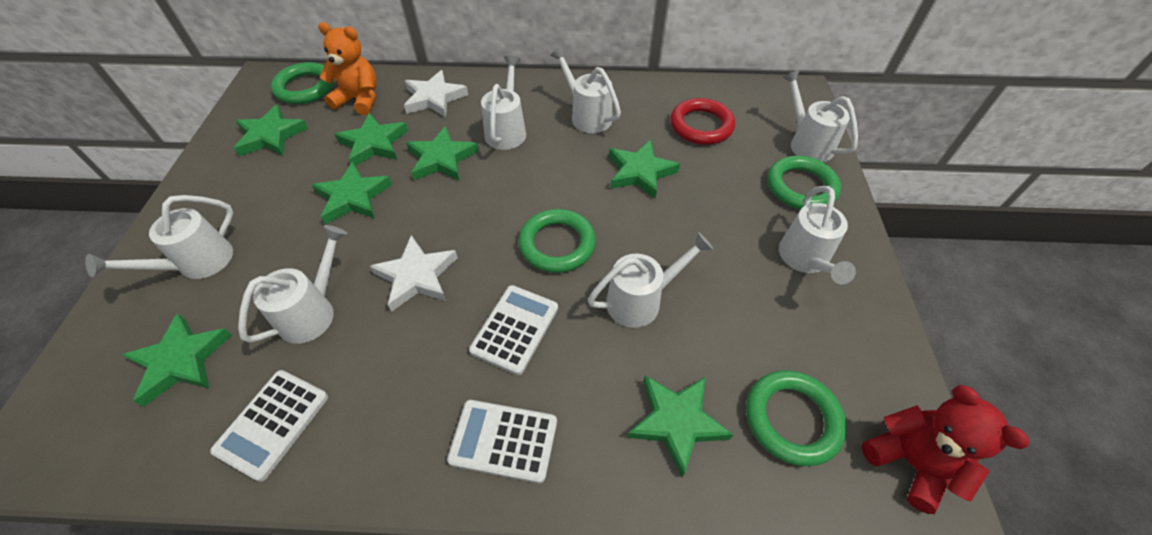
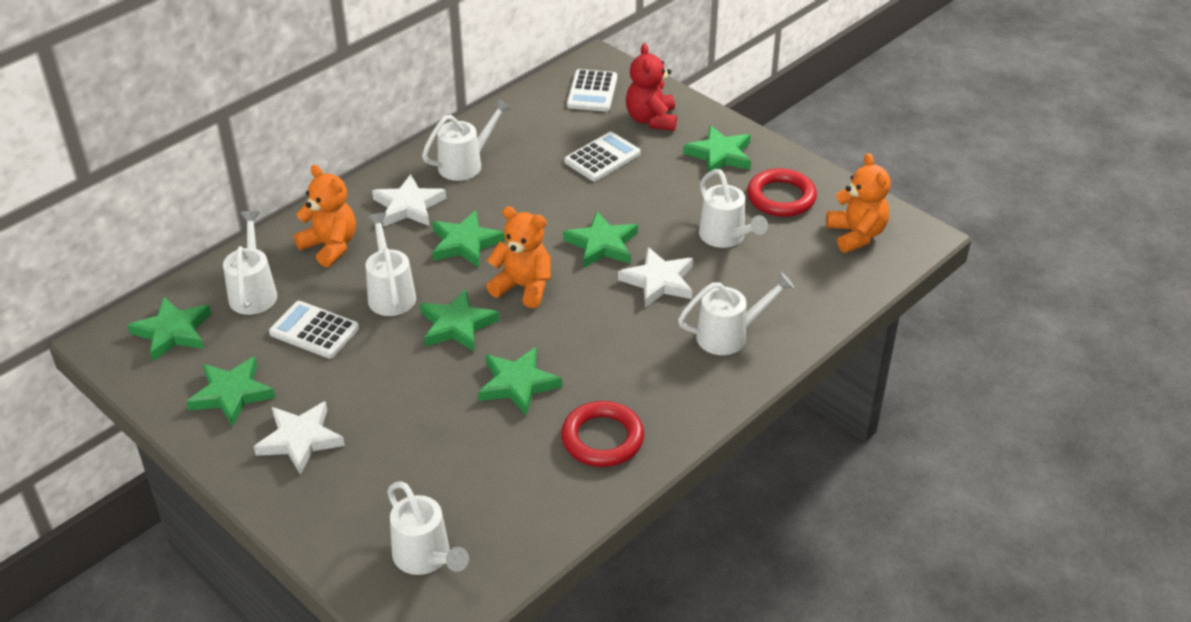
green ring: [271,62,334,104] [518,209,596,273] [746,370,847,466] [767,156,841,209] = 4 -> none = 0
orange teddy bear: [318,22,376,115] = 1 -> [294,165,356,268] [486,206,550,308] [826,153,890,253] = 3
red ring: [670,98,735,145] = 1 -> [561,401,644,467] [747,168,817,217] = 2
white star: [370,235,458,312] [404,70,468,117] = 2 -> [254,401,345,475] [372,174,446,227] [618,247,693,307] = 3
white watering can: [85,195,234,279] [238,225,347,344] [481,56,526,150] [550,47,621,133] [588,232,713,328] [779,186,856,284] [782,69,858,162] = 7 -> [223,211,277,315] [366,213,416,316] [387,481,469,575] [422,99,511,181] [678,272,794,355] [699,169,768,248] = 6

